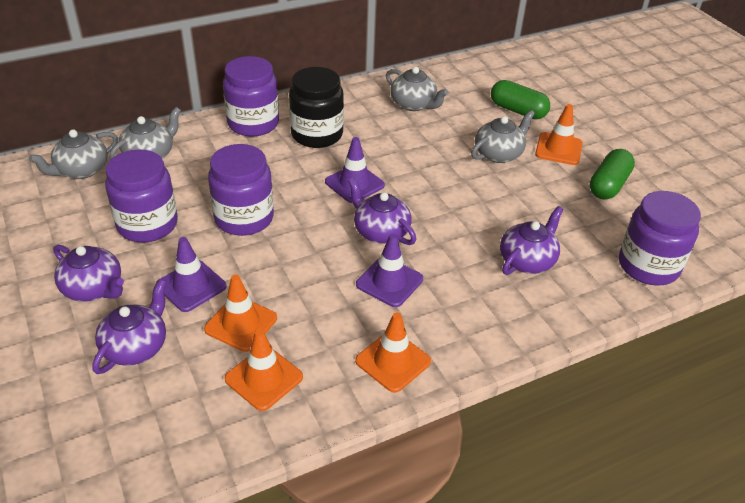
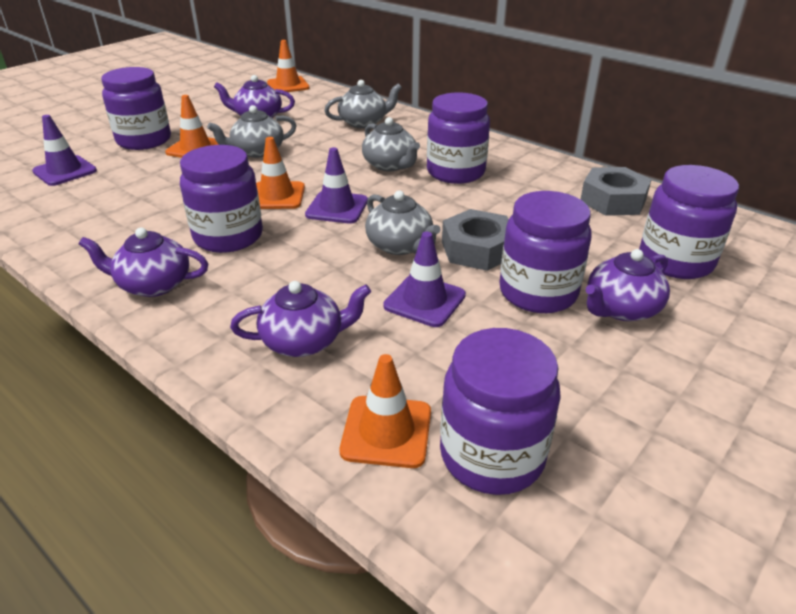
black jar: [289,67,344,148] = 1 -> none = 0
green capsule: [491,80,550,119] [590,149,635,199] = 2 -> none = 0
grey nut: none = 0 -> [442,209,509,271] [580,167,652,216] = 2
purple jar: [105,149,178,243] [208,144,274,236] [223,56,279,137] [619,191,701,286] = 4 -> [101,67,171,150] [180,145,263,253] [427,92,490,184] [440,328,561,495] [499,191,592,313] [639,165,739,279] = 6

